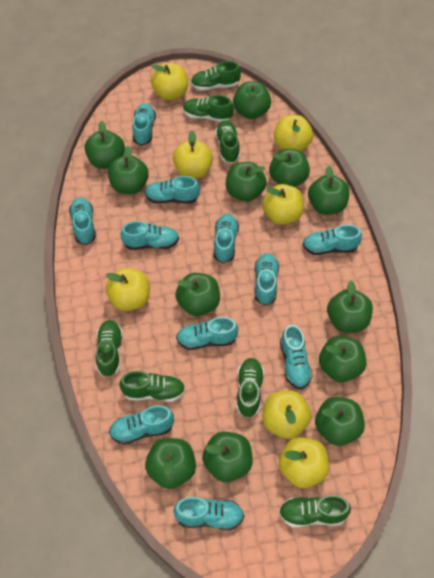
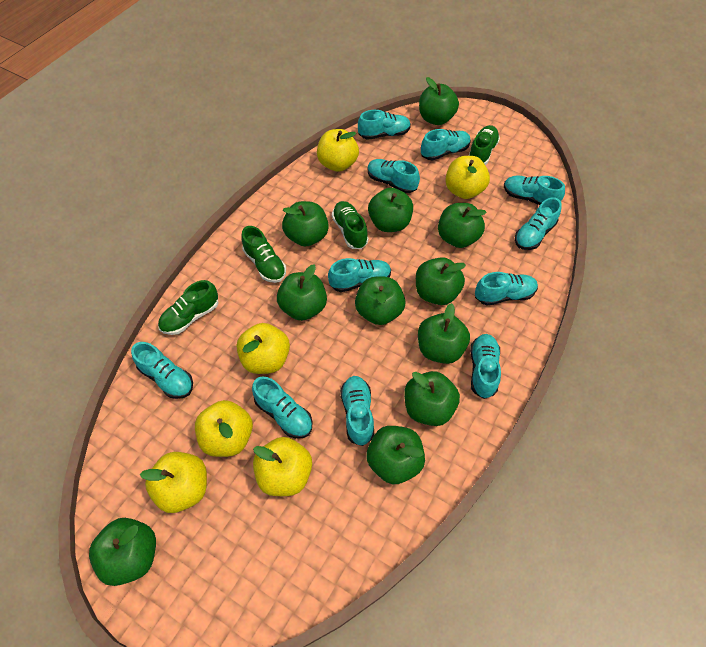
green apple: [85,121,125,169] [108,145,149,194] [145,438,196,489] [175,273,220,316] [202,432,253,482] [226,162,267,202] [233,81,271,119] [269,149,310,187] [308,165,349,215] [315,397,365,446] [319,336,366,382] [327,281,373,333] = 12 -> [89,518,156,586] [277,264,327,321] [282,201,329,247] [355,277,405,325] [367,426,425,484] [368,188,413,232] [404,371,460,426] [416,257,466,305] [418,303,470,364] [419,77,459,125] [438,203,487,248] = 11
green shoe: [96,320,123,377] [119,371,185,402] [183,95,234,122] [191,61,241,91] [215,121,240,163] [237,358,264,418] [279,495,351,528] = 7 -> [158,280,219,335] [241,226,286,283] [332,201,369,249] [469,125,500,165] = 4
yellow apple: [105,268,150,311] [151,63,188,100] [173,130,213,178] [262,184,304,225] [263,391,312,439] [274,115,313,151] [279,437,330,488] = 7 -> [140,452,207,513] [195,400,253,457] [237,323,290,374] [253,437,312,496] [317,129,359,172] [445,156,490,199] = 6

